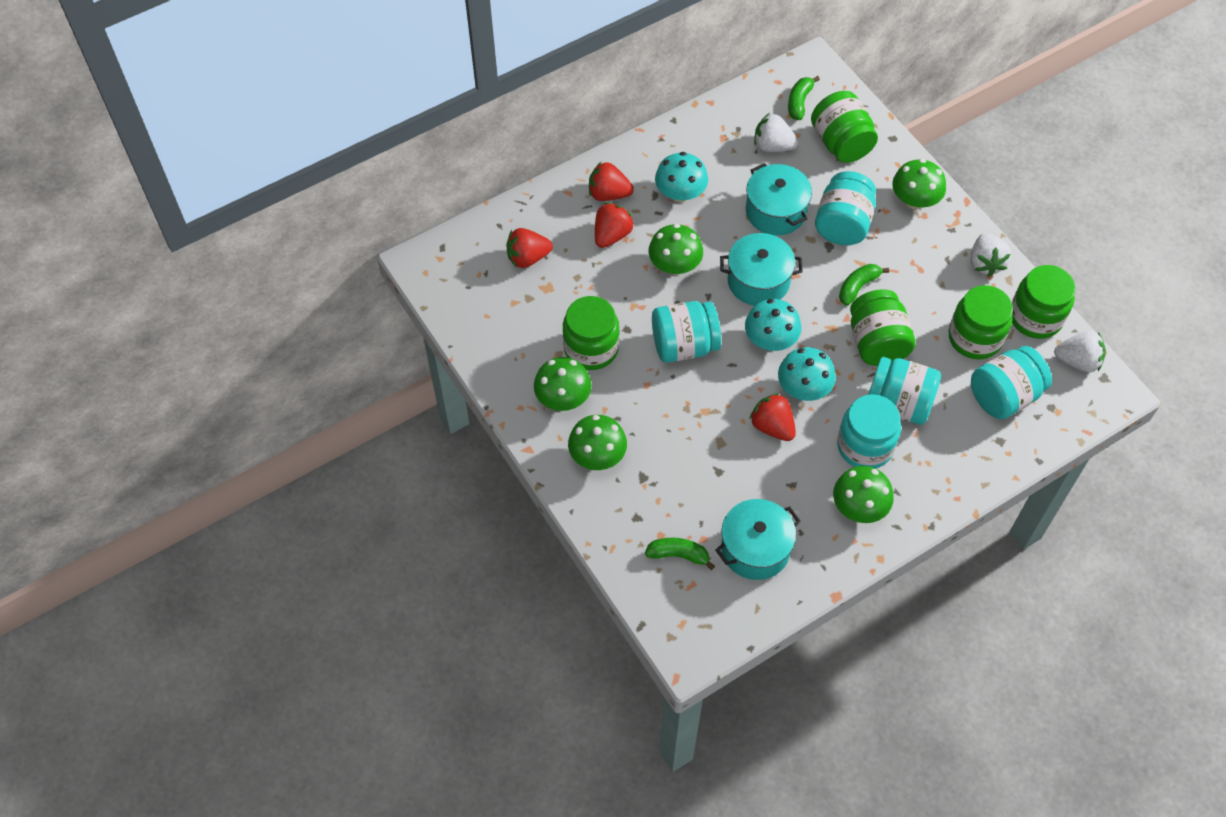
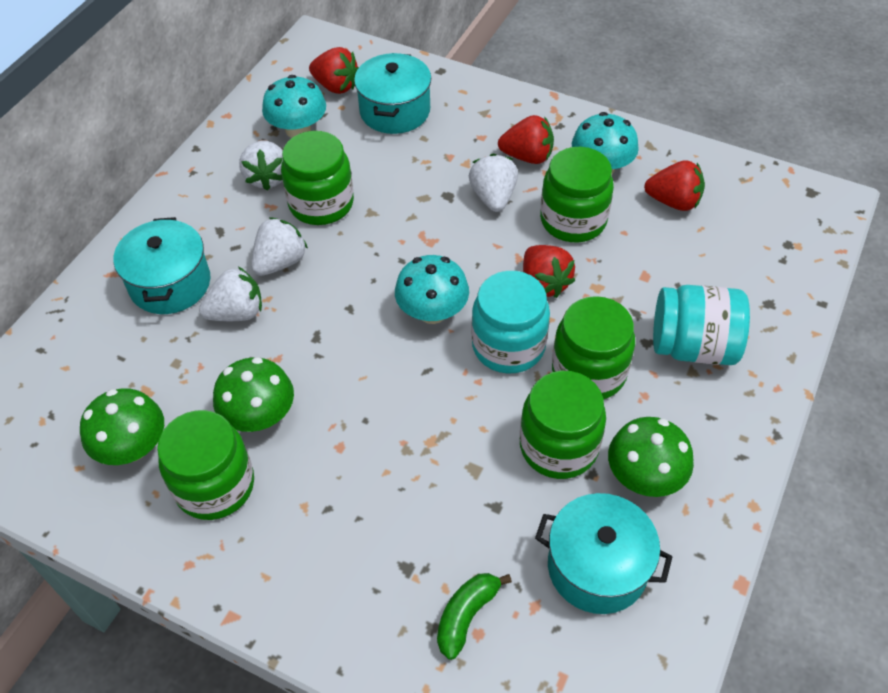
green banana: [645,538,715,570] [788,76,820,120] [839,264,889,306] = 3 -> [437,573,512,660] = 1
green mushroom: [534,357,592,411] [568,415,627,470] [649,224,703,275] [833,466,894,523] [892,159,946,209] = 5 -> [80,388,164,465] [213,357,294,432] [608,417,694,497] = 3
turquoise jar: [652,301,721,363] [815,171,876,245] [837,394,901,468] [868,357,941,425] [971,346,1052,419] = 5 -> [471,271,550,374] [653,285,750,365] = 2
white strawberry: [754,113,798,152] [970,233,1011,277] [1054,331,1106,372] = 3 -> [199,267,262,321] [239,140,283,191] [251,217,308,276] [469,154,518,212] = 4

